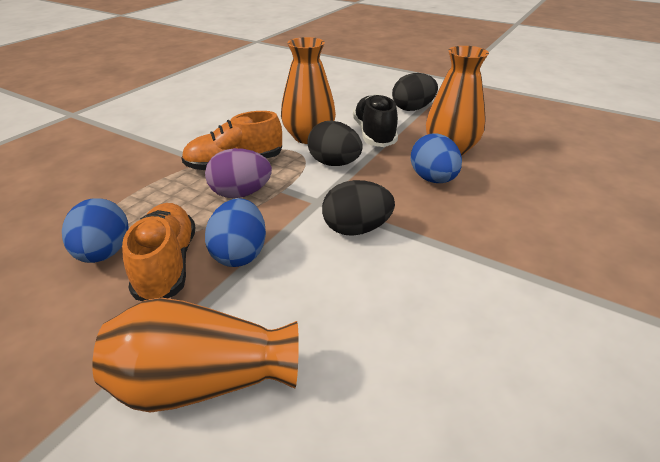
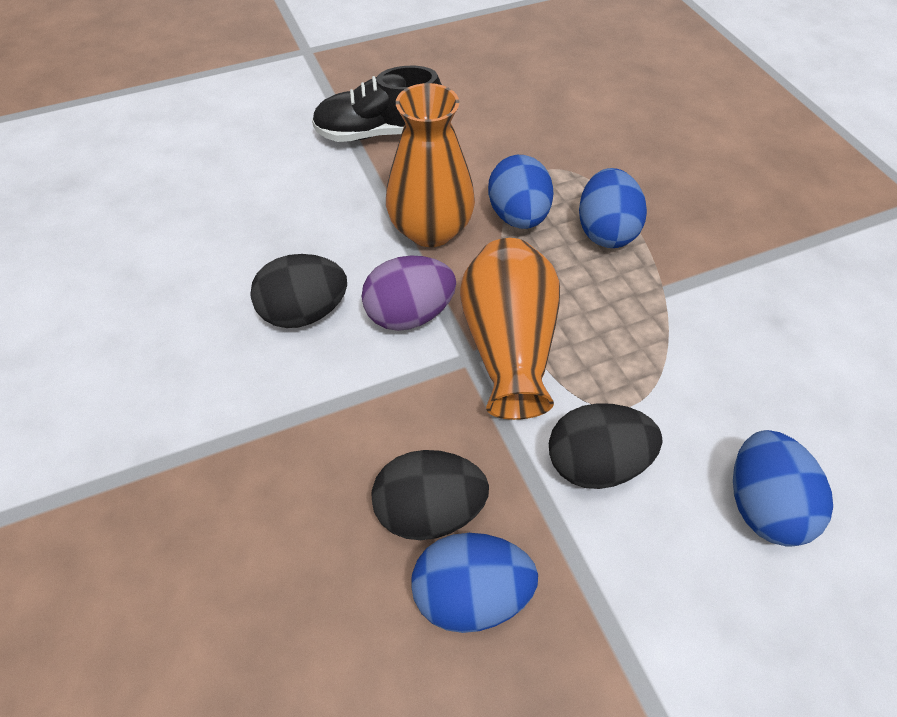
blue egg: [62,198,128,263] [205,198,266,267] [411,133,462,183] = 3 -> [412,533,538,633] [488,155,554,229] [579,168,647,248] [733,430,833,547] = 4
orange shoe: [122,203,196,301] [181,111,282,170] = 2 -> none = 0
orange vase: [92,298,299,413] [281,37,336,144] [426,46,489,156] = 3 -> [386,83,475,247] [460,238,560,420] = 2

